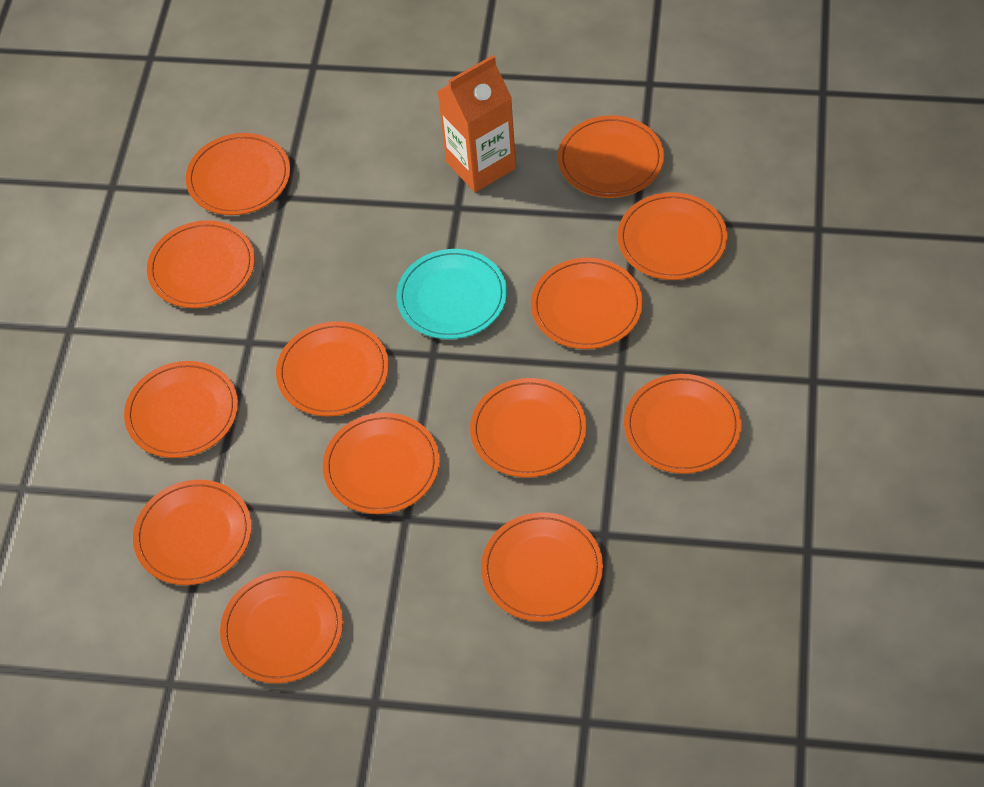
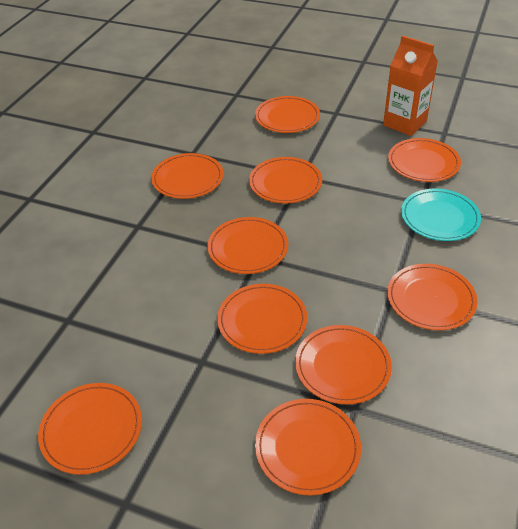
orange plate: [124,361,238,458] [133,480,252,585] [147,220,255,308] [186,133,290,215] [220,571,343,683] [276,321,389,416] [323,413,440,514] [470,378,586,478] [481,512,603,622] [531,258,643,349] [558,115,664,198] [617,192,727,280] [624,374,741,474] = 13 -> [38,383,142,475] [151,153,223,199] [207,217,288,274] [217,284,307,354] [249,157,322,204] [255,96,320,133] [255,399,361,495] [295,325,392,404] [387,264,478,330] [388,138,461,182] = 10

